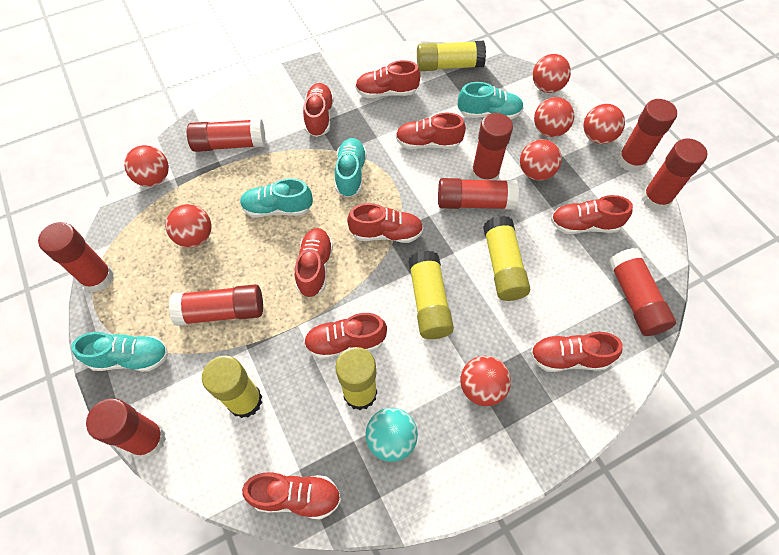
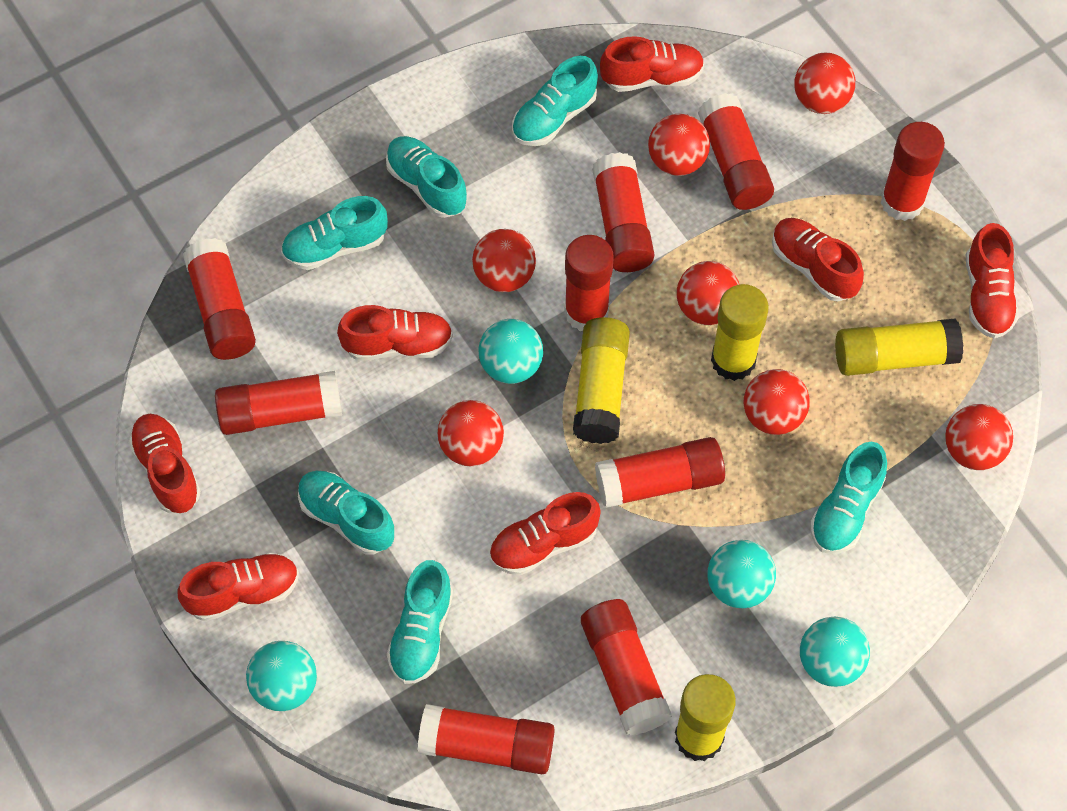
red shoe: [242,472,341,520] [295,228,333,298] [303,83,334,137] [304,313,387,359] [347,203,423,243] [355,60,421,98] [396,113,466,149] [530,332,623,372] [551,195,633,234] = 9 -> [128,414,201,513] [178,552,299,621] [337,305,453,361] [490,492,601,575] [600,36,704,92] [772,218,864,301] [966,223,1019,338] = 7
turquoise ball: [366,408,418,462] = 1 -> [246,641,317,711] [478,319,543,384] [707,540,776,608] [800,616,870,687] = 4
turquoise shoe: [71,332,168,372] [240,178,313,217] [335,138,367,197] [458,82,524,120] = 4 -> [281,196,388,270] [298,471,394,554] [386,136,467,218] [387,560,453,684] [512,56,598,146] [810,442,887,554] = 6
yellow glue stick: [202,356,262,418] [335,347,377,410] [408,250,454,339] [417,41,486,71] [483,216,530,301] = 5 -> [573,317,630,444] [675,674,736,761] [711,284,769,381] [835,318,963,376] = 4

